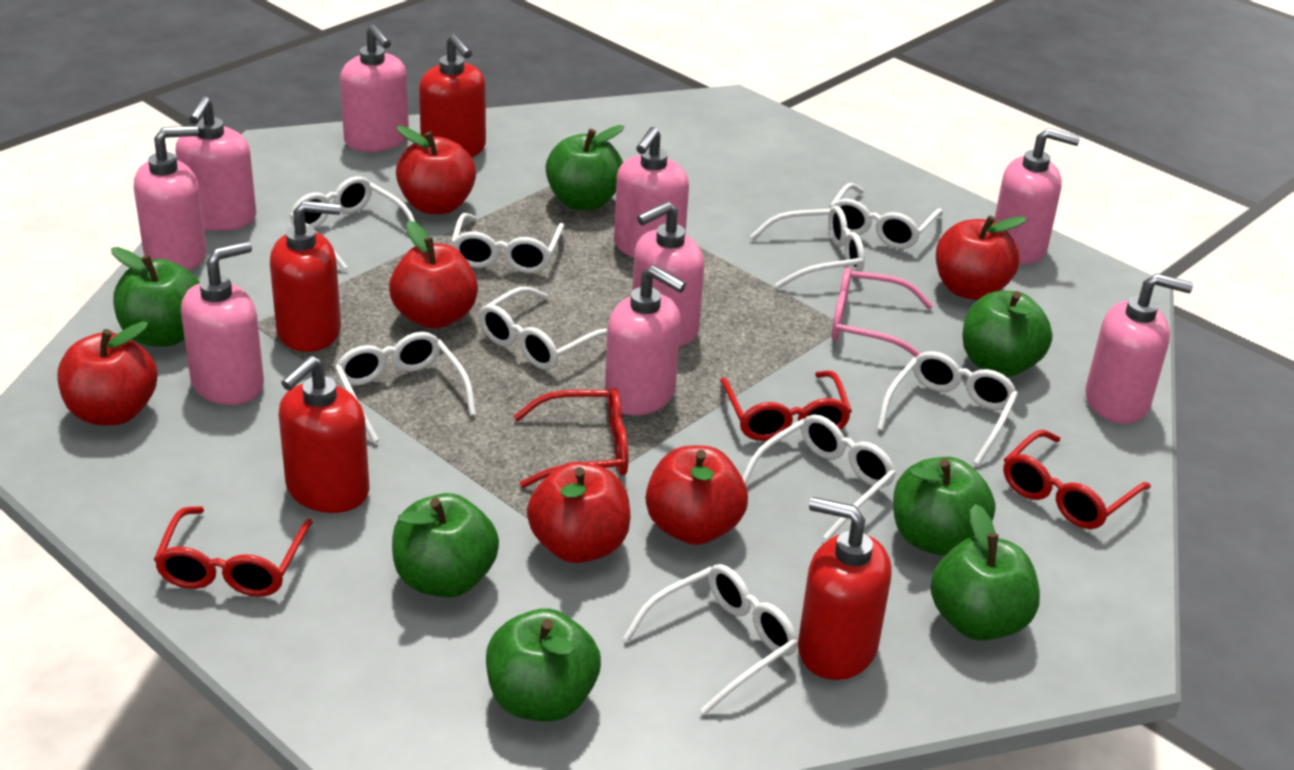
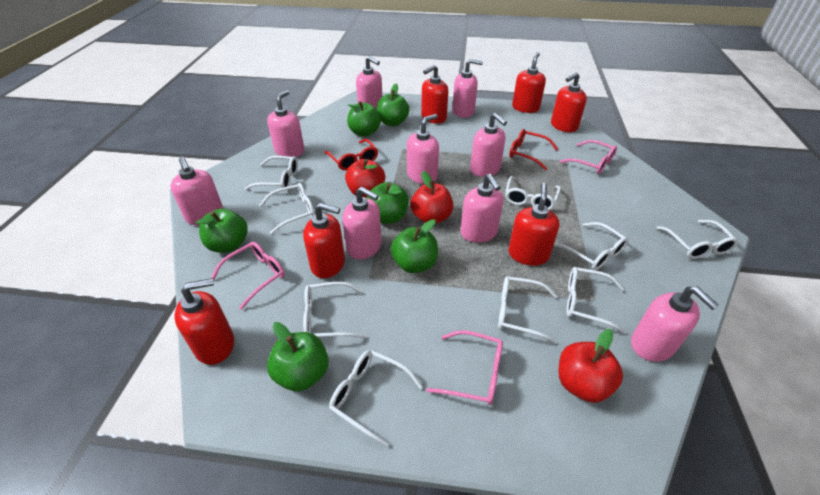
green apple: [111,247,200,347] [392,493,499,598] [486,608,601,722] [546,125,624,210] [893,457,995,556] [930,504,1040,640] [962,291,1053,377] = 7 -> [196,209,248,253] [267,322,329,392] [347,101,381,137] [367,182,409,224] [377,84,409,126] [391,219,438,273] = 6
pink glasses: [831,267,933,357] = 1 -> [211,242,285,310] [426,330,503,405] [560,140,617,174] = 3
red apple: [58,321,157,425] [389,221,478,329] [396,126,476,214] [527,462,630,563] [646,446,748,545] [936,215,1027,300] = 6 -> [345,159,385,198] [410,171,453,224] [559,329,623,403] = 3
red glasses: [154,506,313,596] [514,388,628,488] [720,371,852,441] [1003,430,1151,529] = 4 -> [324,139,378,170] [509,129,558,170] = 2
red soap dispenser: [270,201,341,352] [278,356,369,513] [419,34,486,158] [798,497,892,680] = 4 -> [174,278,234,365] [303,203,345,278] [421,65,448,124] [508,183,560,266] [512,52,546,113] [551,72,587,132] = 6

